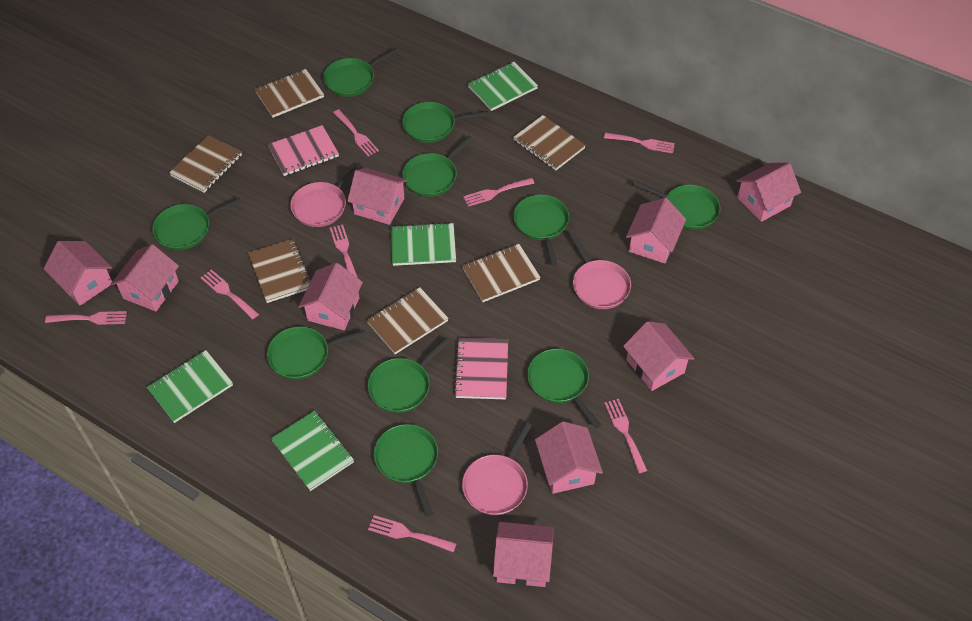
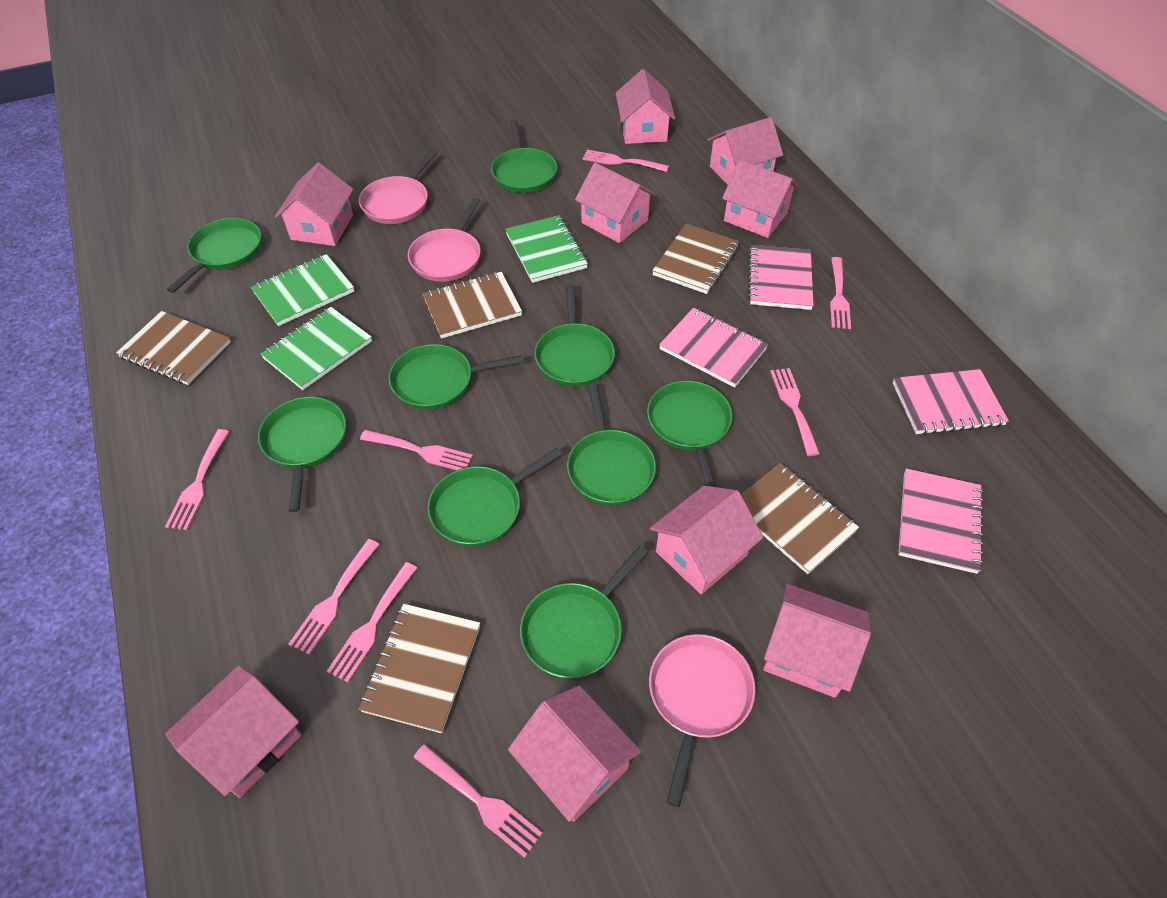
brown notebook: [169,135,242,193] [248,239,311,303] [254,69,324,118] [366,287,449,354] [462,244,541,302] [513,115,586,171] = 6 -> [116,311,231,385] [359,604,480,733] [422,272,522,338] [652,224,739,294] [741,463,859,574] = 5
green notebook: [147,350,233,423] [271,411,354,491] [391,222,456,266] [468,62,538,111] = 4 -> [251,254,354,326] [261,307,372,390] [505,215,588,283] = 3
green pan: [152,198,241,250] [267,326,366,380] [323,48,399,97] [368,337,451,413] [374,424,438,517] [402,102,488,143] [402,135,473,197] [513,195,569,266] [527,349,601,428] [633,180,721,230] = 10 -> [167,218,261,293] [258,397,346,512] [389,344,523,410] [428,447,563,547] [491,120,557,193] [520,546,648,679] [535,284,615,387] [567,384,656,506] [647,381,732,487] = 9
pink notebook: [267,125,339,176] [454,338,508,399] = 2 -> [659,308,768,388] [748,245,813,310] [893,369,1009,435] [898,468,984,574] = 4

